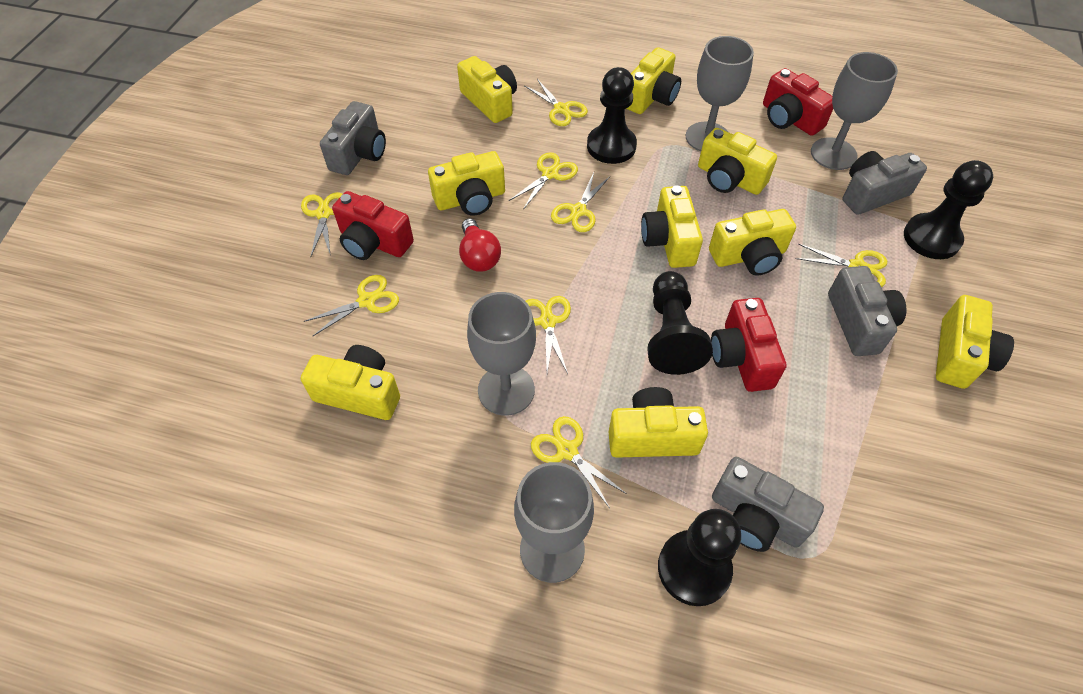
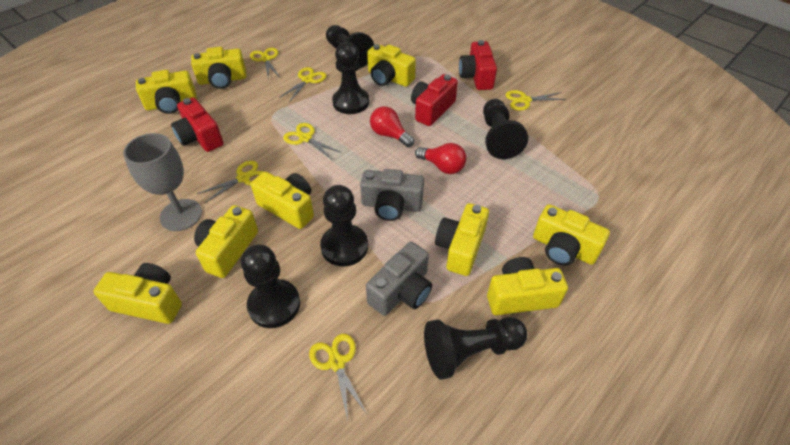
black pawn: [587,67,637,164] [647,271,713,375] [658,509,741,606] [904,160,993,259] = 4 -> [241,245,300,328] [320,185,368,266] [326,25,374,68] [332,42,369,114] [424,317,527,380] [483,99,528,159] = 6
grey camera: [320,101,386,175] [712,457,824,552] [828,266,907,356] [842,151,927,215] = 4 -> [360,169,424,221] [366,242,432,316] = 2
grey goblet: [467,292,536,416] [514,462,594,583] [686,36,754,151] [811,52,898,170] = 4 -> [123,133,202,231] = 1
red light bulb: [459,218,501,272] = 1 -> [370,106,414,147] [415,143,466,174] = 2
yellow scissors: [301,192,343,256] [304,275,399,336] [509,152,578,210] [524,79,588,126] [526,296,571,374] [531,416,627,508] [551,172,610,232] [795,244,887,287] = 8 -> [197,161,263,203] [250,48,280,77] [279,67,326,102] [283,123,342,159] [309,334,367,421] [506,90,566,111] = 6

